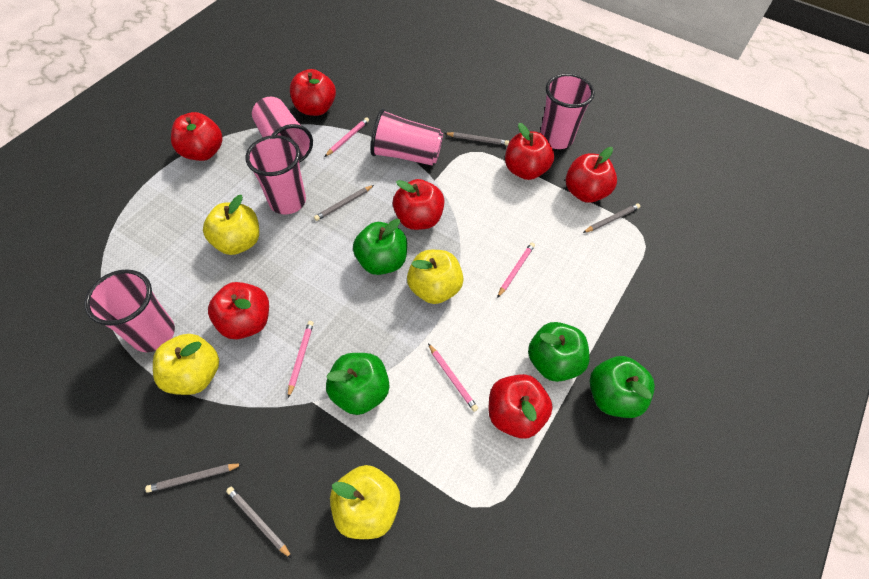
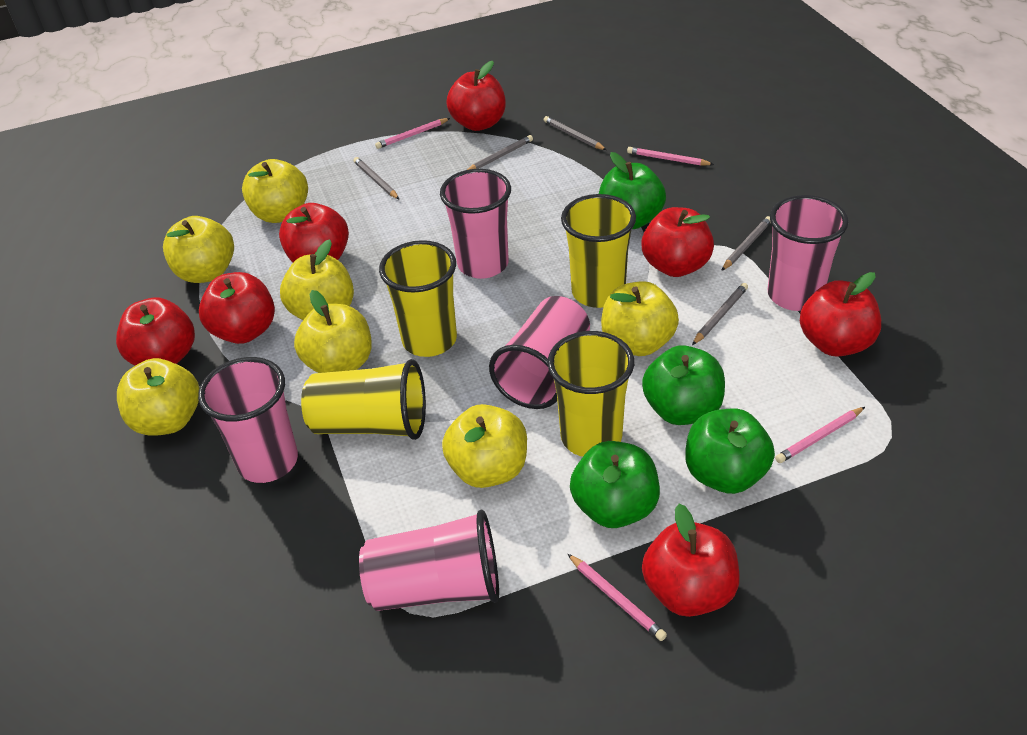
yellow apple: [153,334,219,395] [203,195,259,255] [330,465,400,539] [407,250,464,304] = 4 -> [117,358,199,436] [163,216,234,283] [242,159,308,223] [280,240,354,320] [294,290,372,373] [442,404,527,488] [601,281,679,356] = 7
yellow cup: none = 0 -> [301,359,426,440] [379,240,457,357] [547,331,634,457] [561,194,636,308] = 4

